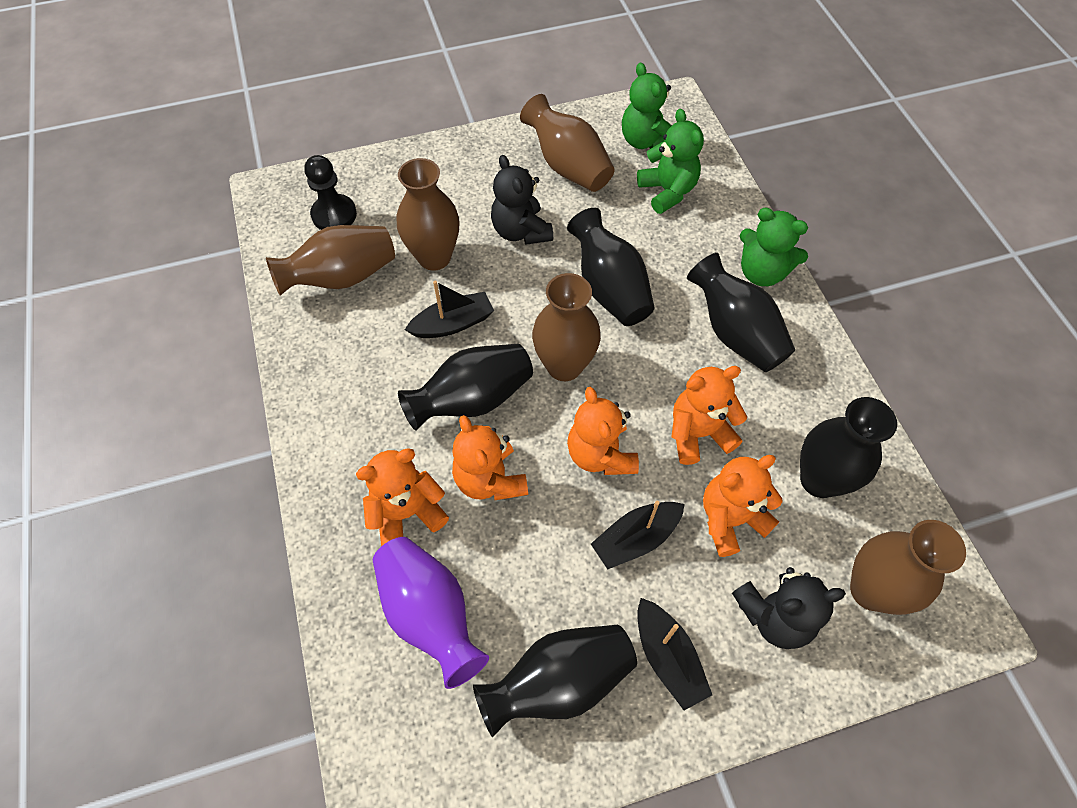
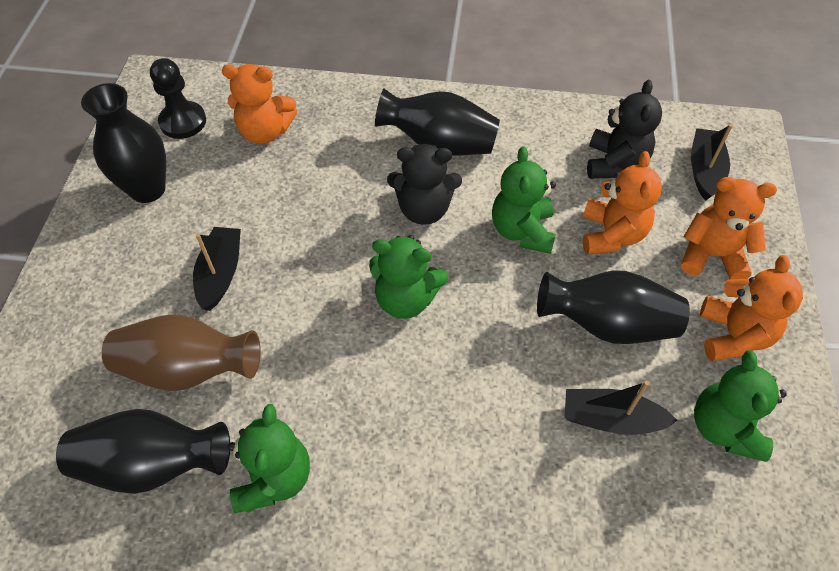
black vase: [398,344,533,431] [473,625,637,737] [567,208,655,326] [687,253,795,372] [800,397,897,498] = 5 -> [56,409,230,494] [81,83,166,203] [375,88,500,156] [537,271,690,344] = 4
brown vase: [266,225,395,295] [397,158,459,271] [520,94,615,192] [532,273,601,381] [850,520,966,615] = 5 -> [102,314,261,391] = 1
green teddy bear: [622,63,672,149] [637,109,704,214] [740,207,808,286] = 3 -> [228,404,310,514] [369,235,449,319] [492,146,556,254] [694,350,787,462] = 4
orange teddy bear: [356,448,449,546] [452,415,528,500] [567,387,639,475] [672,366,747,465] [703,455,783,557] = 5 -> [222,64,297,144] [583,151,662,255] [681,177,777,280] [700,255,803,361] = 4
purple vase: [373,537,489,689] = 1 -> none = 0

